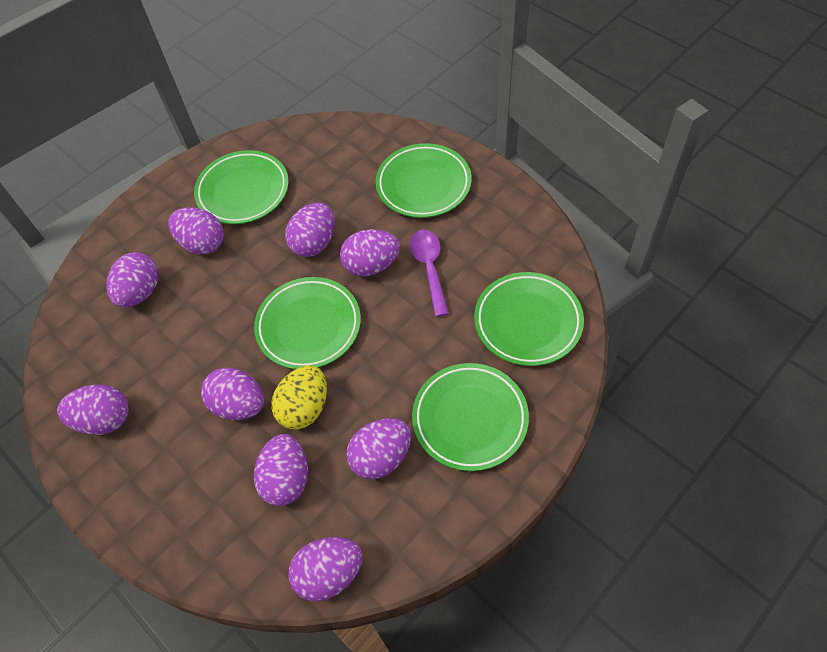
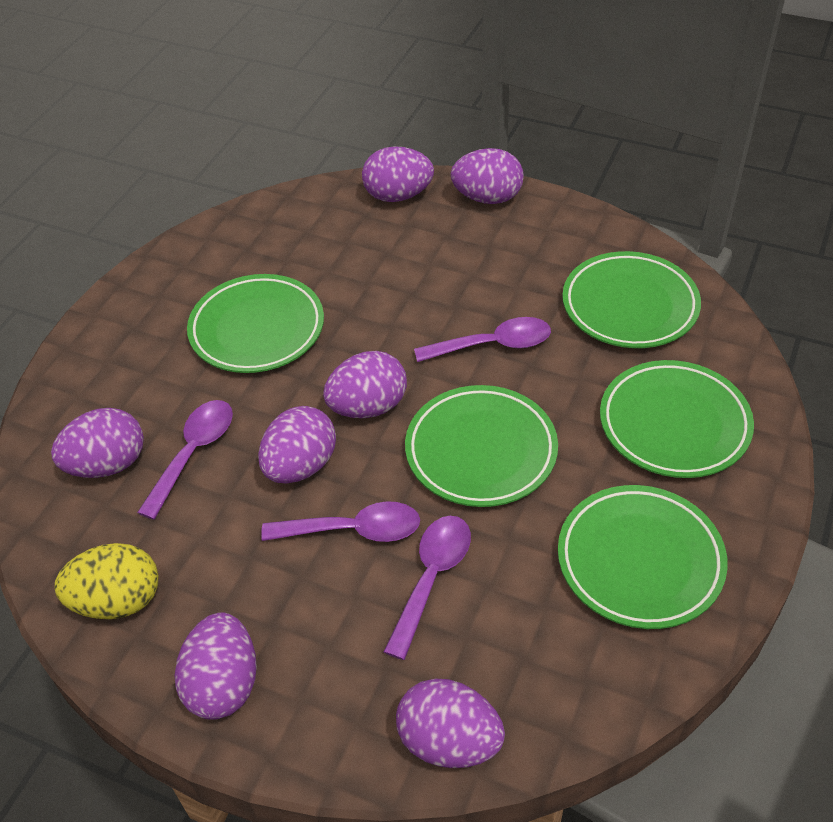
purple egg: [57,384,129,435] [106,252,158,307] [168,207,224,254] [201,368,264,420] [254,434,308,506] [285,203,334,257] [289,537,363,601] [340,229,400,276] [346,418,411,480] = 9 -> [51,408,144,478] [175,612,257,720] [258,406,336,484] [323,351,407,418] [362,146,434,202] [396,679,505,768] [451,148,523,204] = 7
purple spoon: [410,230,449,317] = 1 -> [137,400,233,520] [261,501,420,542] [383,516,471,660] [414,317,551,362] = 4

